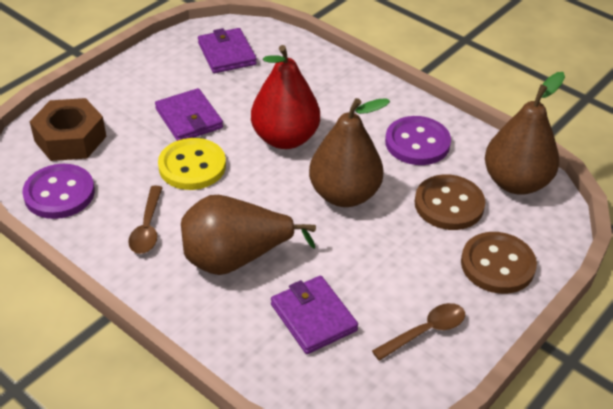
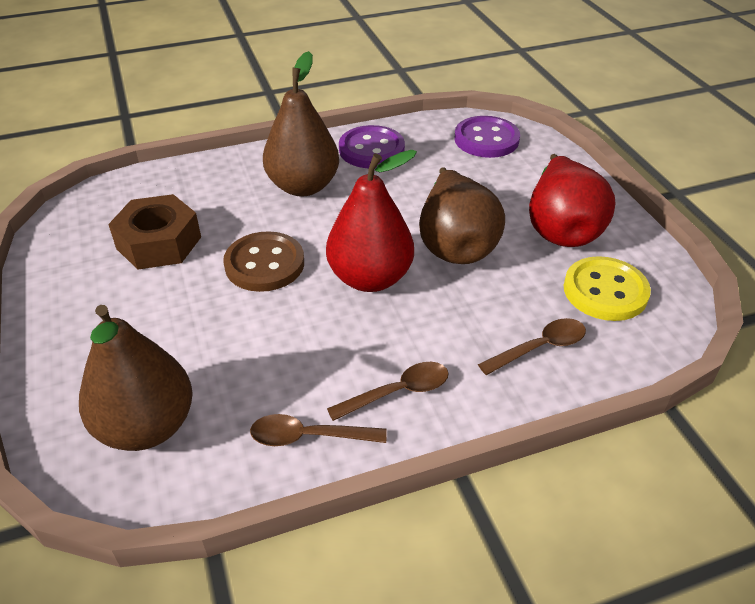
brown button: [415,174,485,230] [461,232,537,294] = 2 -> [223,231,304,292] = 1
brown spoon: [128,186,163,254] [372,303,465,361] = 2 -> [250,414,387,446] [327,362,448,421] [478,318,586,375] = 3
purple wallet: [155,88,223,141] [198,28,257,73] [271,276,358,354] = 3 -> none = 0
red pear: [251,45,320,149] = 1 -> [326,150,417,292] [529,154,616,247] = 2

